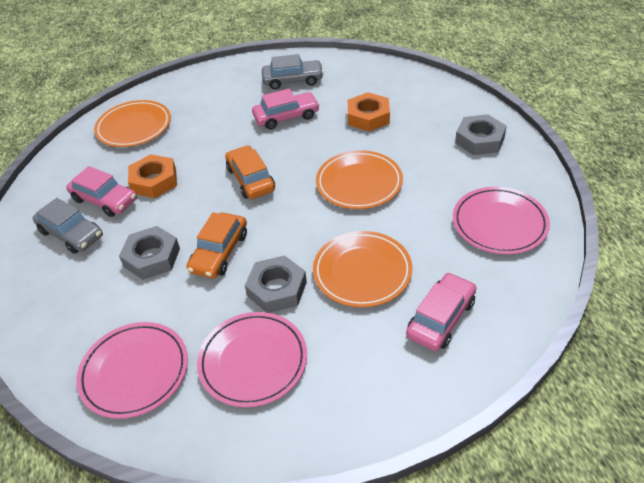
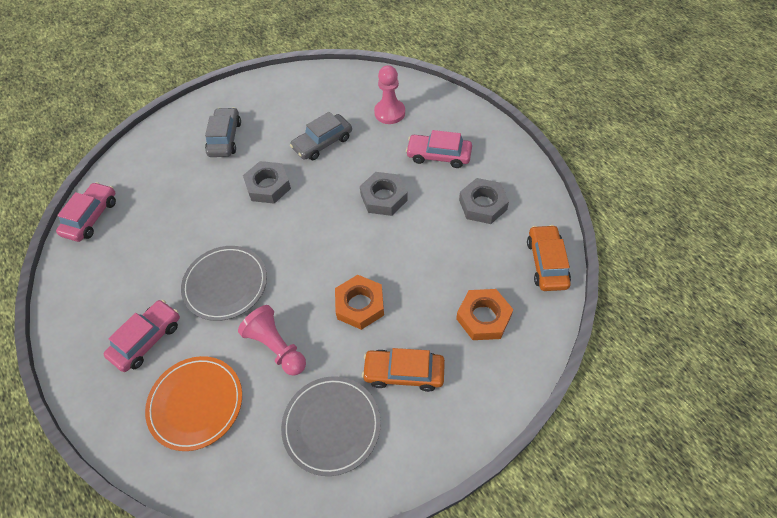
grey plate: none = 0 -> [181,246,267,321] [281,376,381,476] = 2
orange plate: [94,100,171,147] [313,231,412,307] [316,150,403,209] = 3 -> [145,356,242,451] = 1
pink pawn: none = 0 -> [238,305,306,376] [374,65,405,124] = 2
pink plate: [76,322,188,419] [197,312,307,407] [453,187,550,254] = 3 -> none = 0

